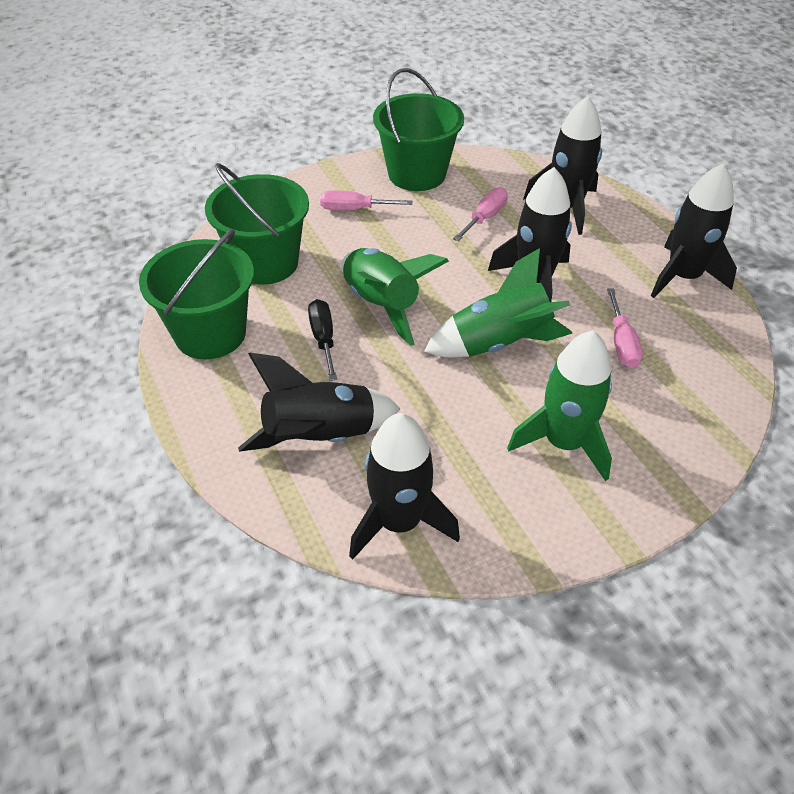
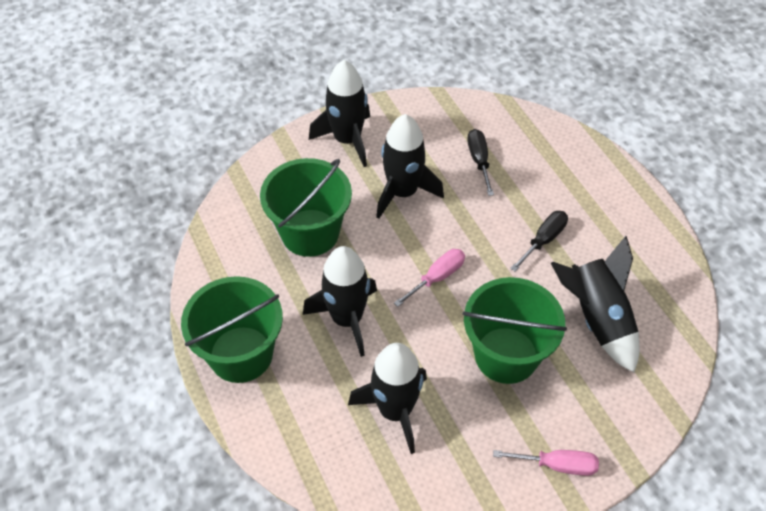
black screwdriver: [308,299,337,381] = 1 -> [467,129,494,196] [510,211,568,271] = 2
green rocket: [342,248,449,346] [424,248,573,357] [507,330,612,481] = 3 -> none = 0
pink screwdriver: [320,190,412,210] [453,187,508,241] [607,288,643,368] = 3 -> [394,249,465,307] [493,450,599,476] = 2

